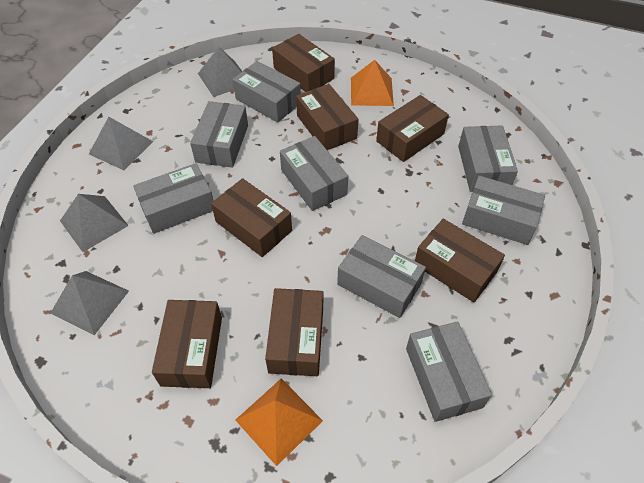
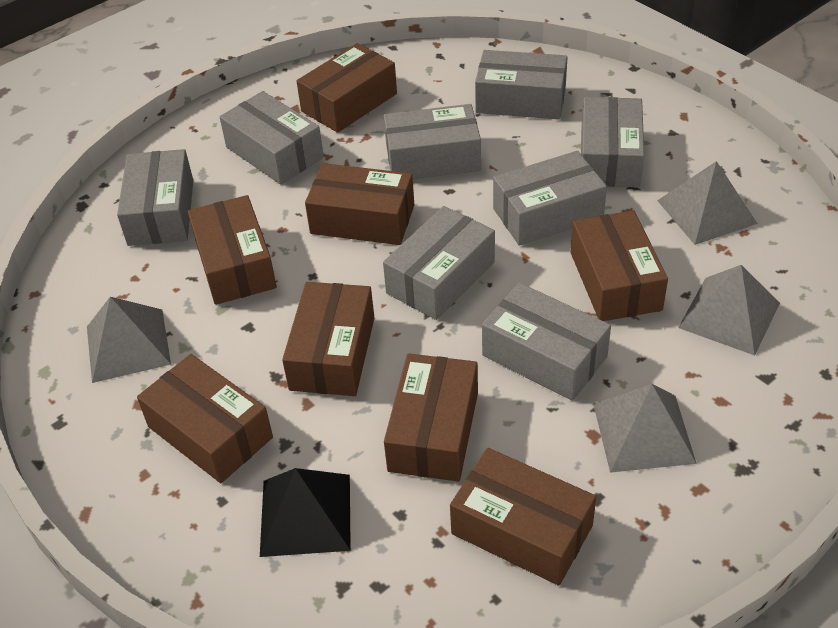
black pyramid: none = 0 -> [260,468,351,557] = 1
brown box: [152,300,222,388] [211,178,292,257] [265,288,323,376] [272,34,335,92] [296,84,358,150] [376,95,449,162] [415,219,505,302] = 7 -> [137,354,273,483] [188,195,277,305] [282,282,375,396] [296,43,397,133] [305,163,414,245] [384,353,478,482] [450,448,596,586] [570,210,668,321] = 8
orange pyramid: [235,379,323,466] [351,60,394,106] = 2 -> none = 0

